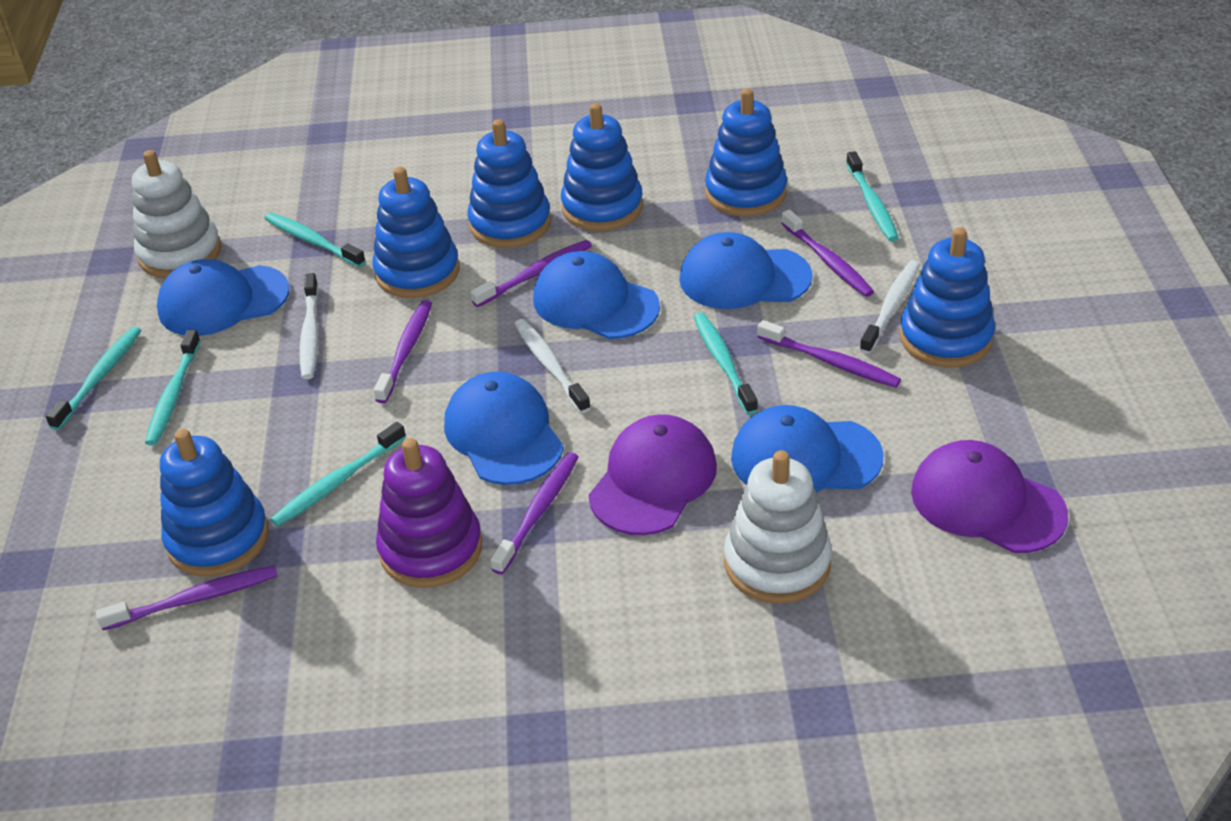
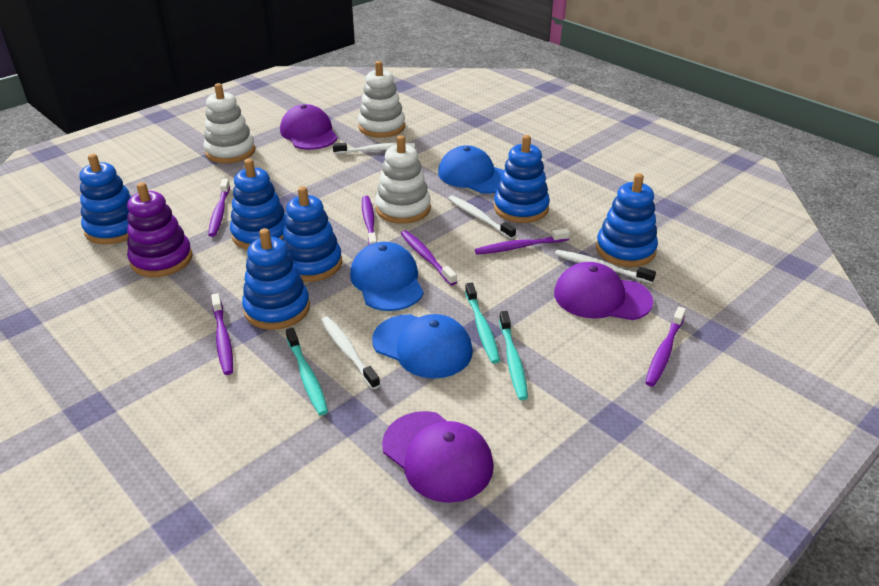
blue cap: [157,259,289,336] [444,372,564,485] [533,251,660,339] [679,232,812,309] [731,405,884,493] = 5 -> [350,242,424,311] [372,314,473,379] [438,145,503,194] = 3
purple cap: [589,414,717,535] [911,440,1068,553] = 2 -> [280,104,338,150] [382,411,494,503] [554,262,653,320] = 3
turquoise toothbrush: [46,327,142,430] [145,330,201,445] [264,212,366,267] [270,422,406,527] [694,312,758,415] [846,151,899,242] = 6 -> [286,328,328,415] [465,283,500,364] [499,311,528,400] = 3
white stacking toy: [132,150,221,278] [724,450,832,604] = 2 -> [204,83,255,164] [358,61,405,138] [375,135,431,224] = 3
white toothbrush: [300,273,319,379] [514,319,591,413] [859,260,920,354] = 3 -> [321,317,380,389] [333,143,415,154] [448,195,516,239] [555,250,656,284] = 4

